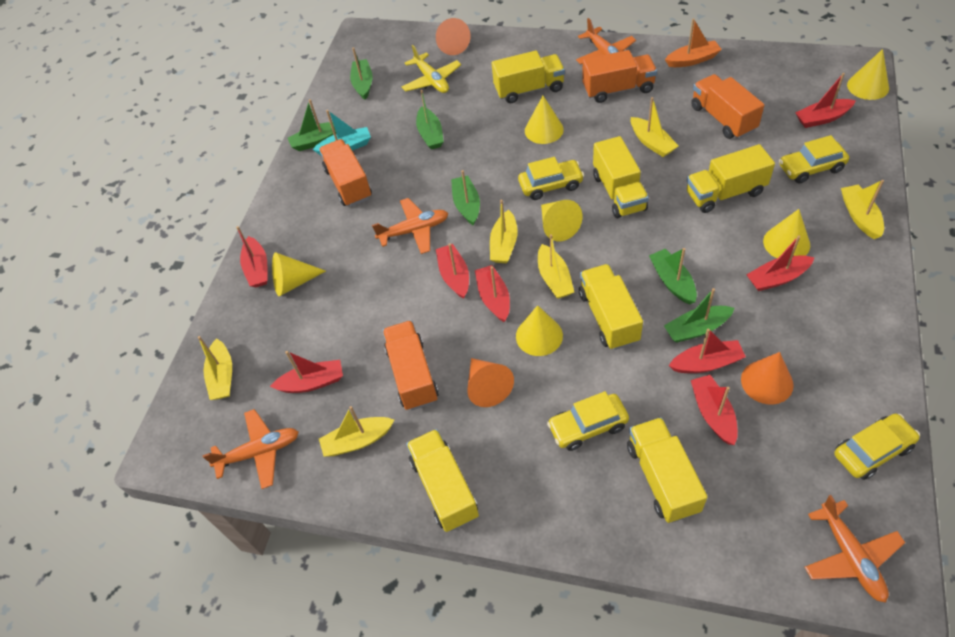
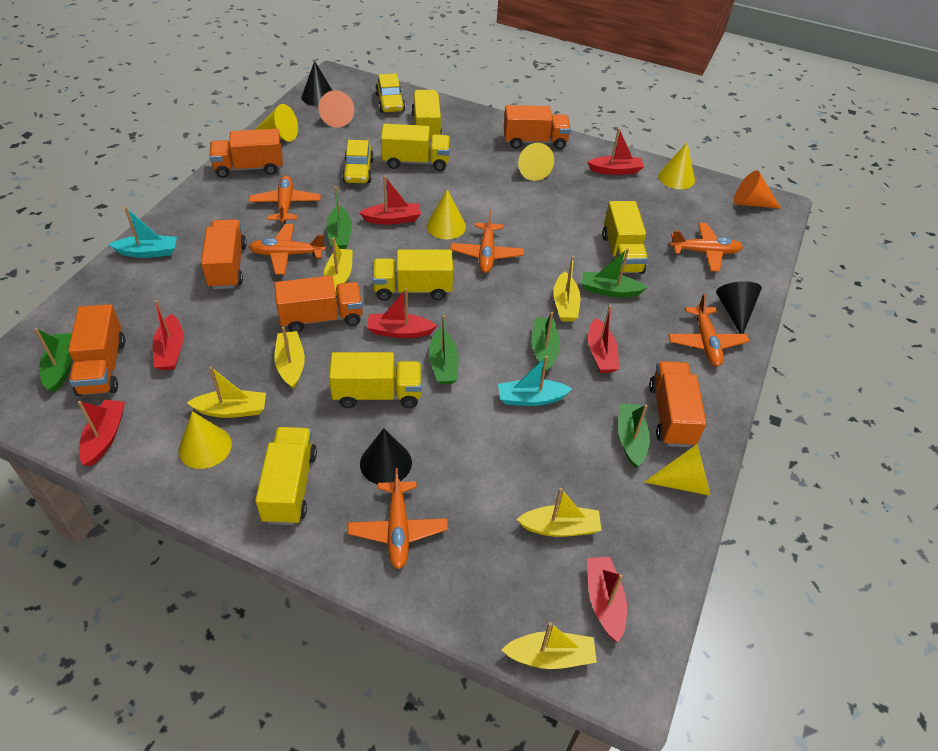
black cone: none = 0 -> [301,61,333,106] [360,428,412,484] [716,281,762,334] = 3
orange boat: [665,18,722,67] = 1 -> none = 0
orange cone: [436,18,470,55] [467,358,514,407] [741,352,794,405] = 3 -> [318,90,354,127] [734,170,781,209] = 2
orange plane: [202,409,299,489] [372,198,448,254] [576,18,636,64] [804,495,905,603] = 4 -> [249,176,321,223] [249,224,326,275] [348,468,448,569] [450,210,524,273] [668,294,749,366] [670,223,743,272] = 6
orange truck: [319,139,372,207] [383,320,439,410] [582,50,657,103] [691,74,764,139] = 4 -> [68,304,125,396] [201,219,247,289] [209,129,283,178] [274,276,363,333] [504,105,571,150] [649,361,706,447] = 6
red boat: [236,226,267,287] [270,351,343,393] [436,243,469,299] [475,265,510,322] [669,329,746,373] [691,375,738,445] [746,236,815,291] [795,73,856,128] = 8 -> [78,400,125,467] [152,300,183,370] [359,175,421,224] [367,288,437,338] [587,557,627,642] [588,128,644,175] [588,305,619,373] = 7
turquoise boat: [312,110,371,156] = 1 -> [109,207,177,258] [498,356,572,406] = 2
yellow car: [518,157,584,200] [547,391,629,451] [779,135,849,184] [834,414,920,480] = 4 -> [342,140,374,183] [375,74,405,113] = 2
yellow plane: [401,45,461,93] = 1 -> none = 0

